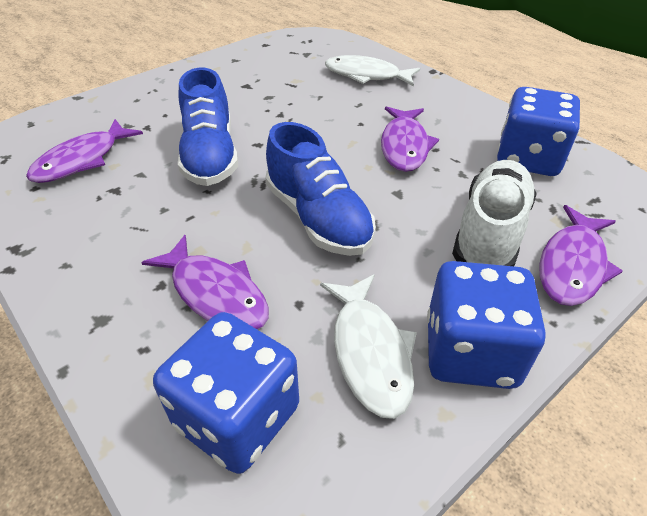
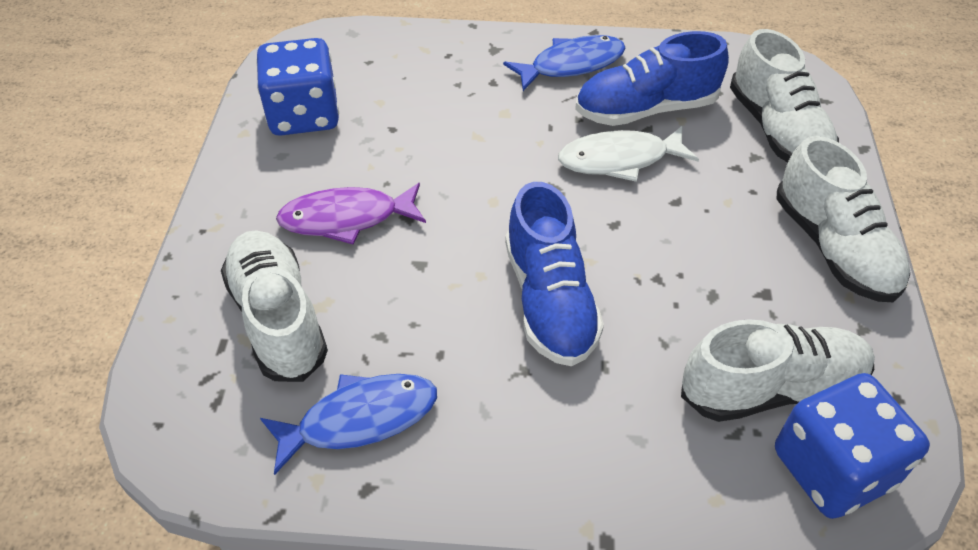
blue dice: [153,312,299,474] [427,261,545,389] [497,87,580,176] = 3 -> [256,38,339,136] [775,373,930,519] = 2
blue fish: none = 0 -> [260,374,437,475] [503,35,625,91] = 2
purple fish: [26,119,143,183] [141,235,269,329] [381,106,439,172] [539,205,623,306] = 4 -> [276,183,426,244] = 1
white fish: [320,274,417,419] [325,55,421,86] = 2 -> [558,126,699,182] = 1
white shoe: [452,160,537,266] = 1 -> [221,230,328,382] [681,319,875,422] [730,29,839,162] [777,136,910,302] = 4

